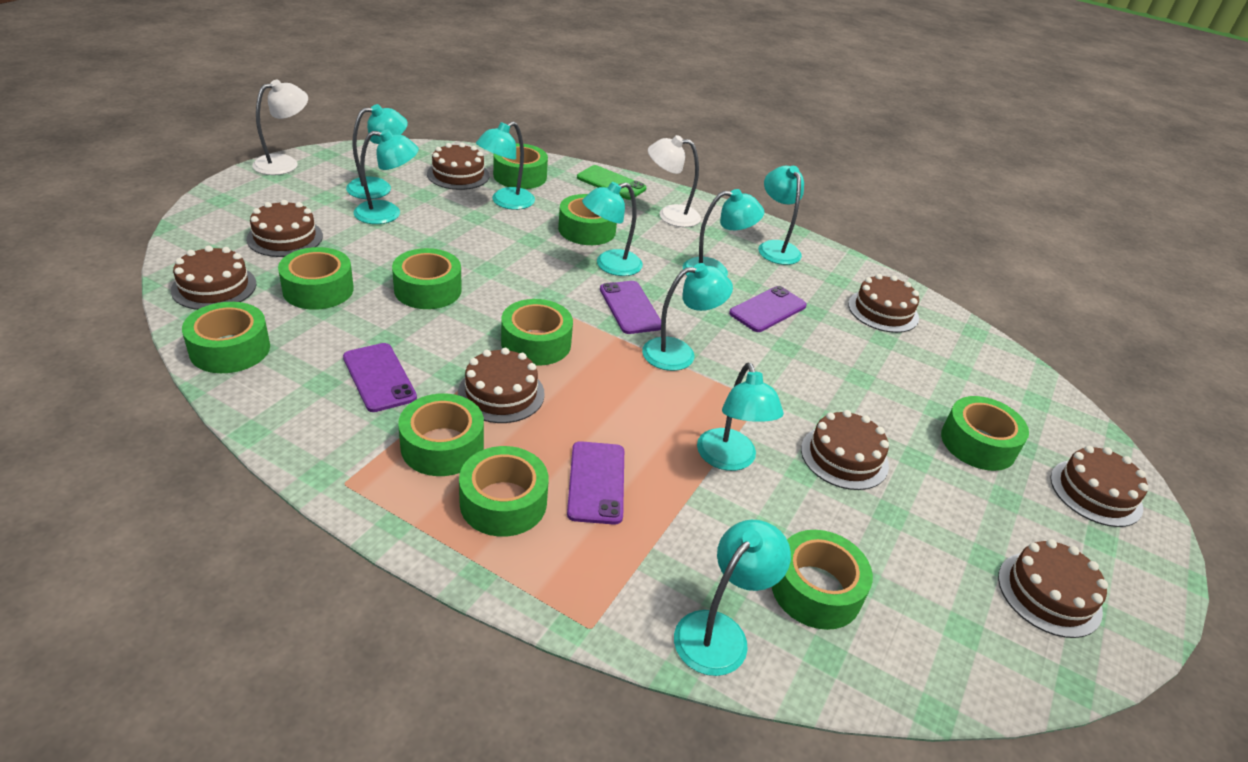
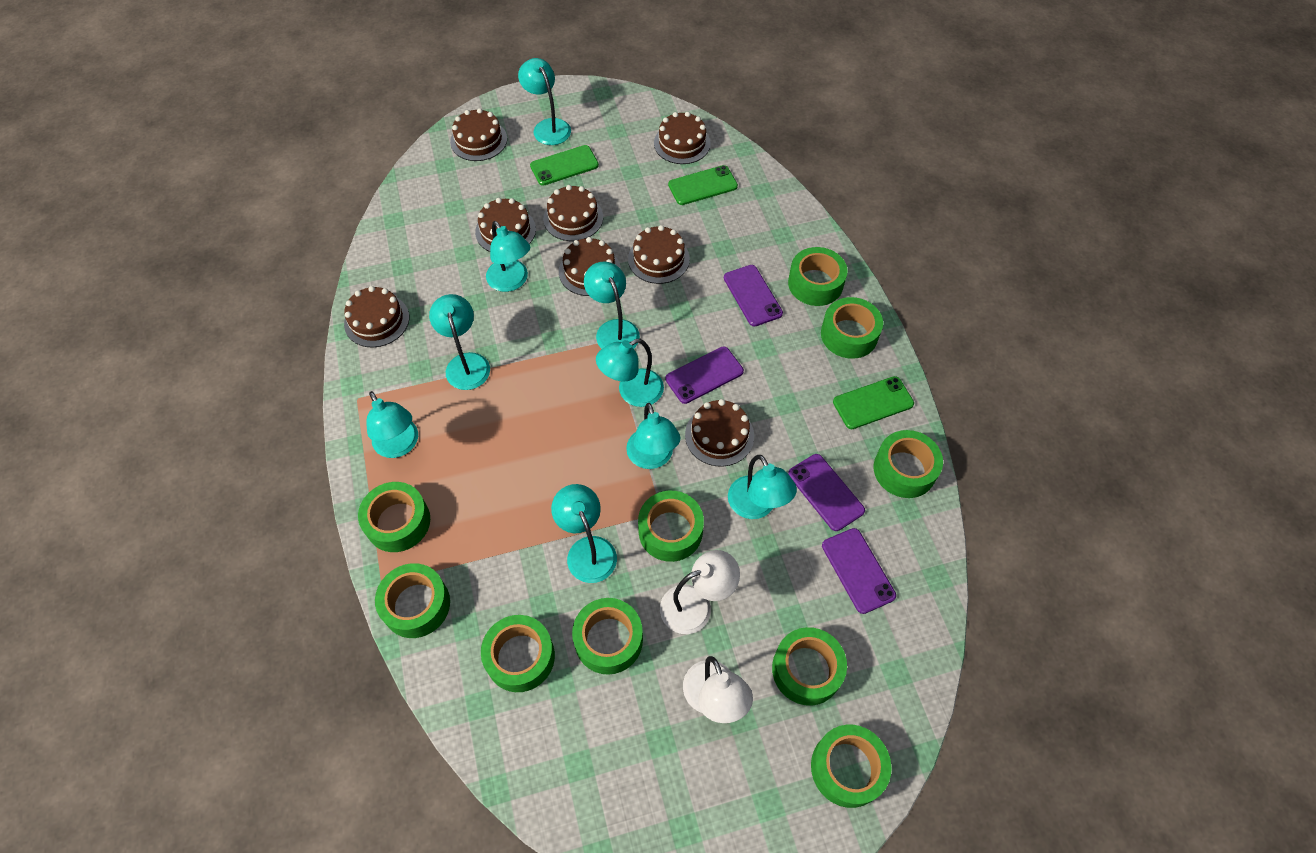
green phone: [577,165,647,200] = 1 -> [530,145,599,186] [668,165,738,205] [833,376,914,429] = 3

